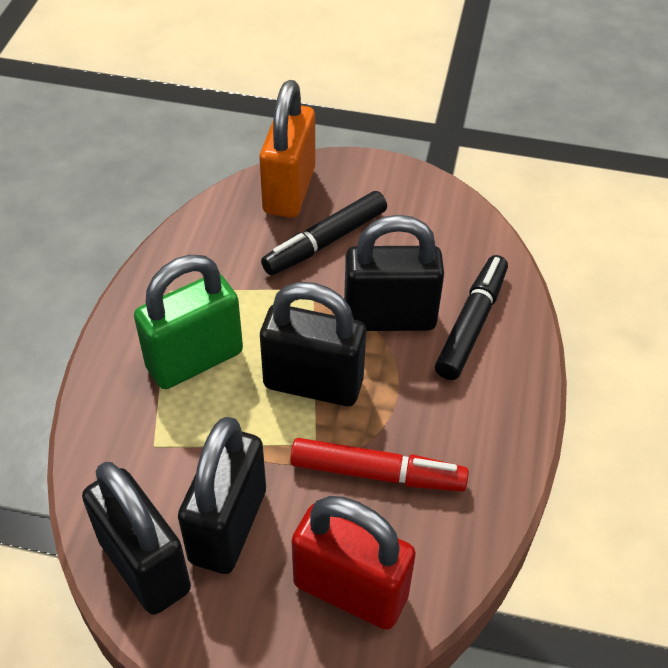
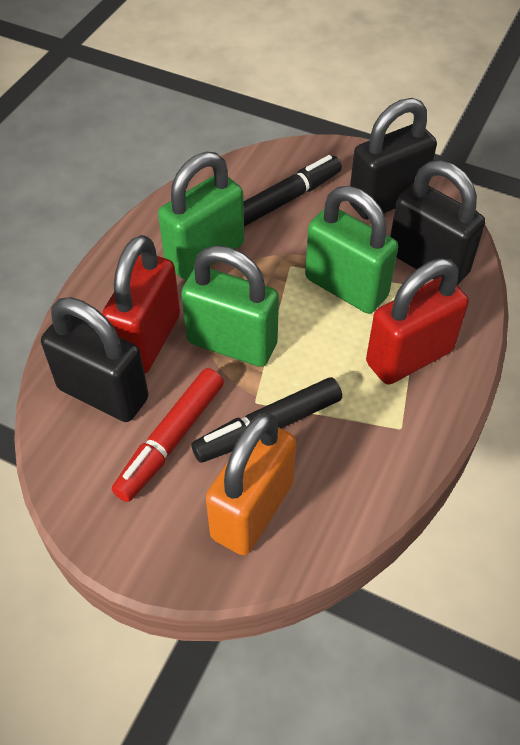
black padlock: [82,462,191,615] [178,417,266,574] [260,282,366,406] [344,215,444,331] = 4 -> [41,297,149,422] [350,98,437,220] [390,160,485,285] = 3
green padlock: [134,255,243,389] = 1 -> [158,152,244,280] [181,245,279,367] [305,186,398,314] = 3
red padlock: [292,496,416,630] = 1 -> [102,235,180,374] [366,258,469,385] = 2

